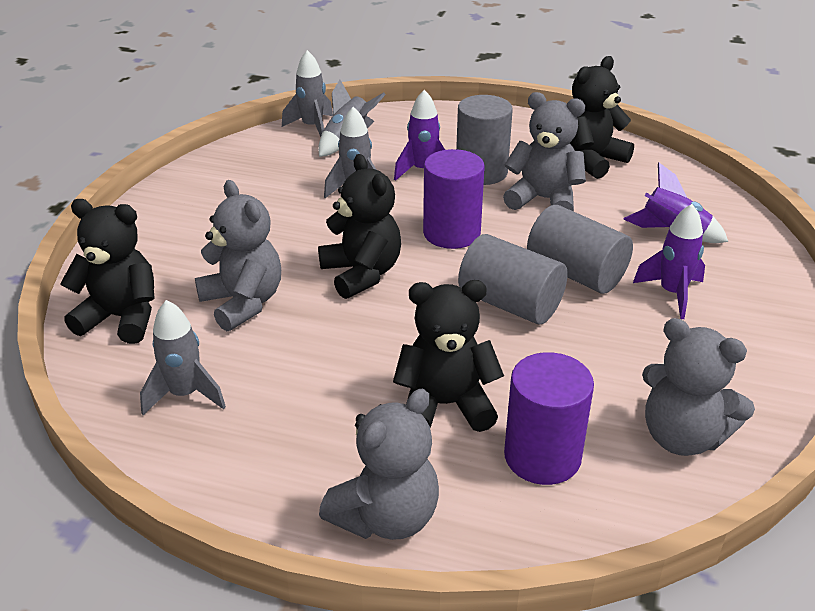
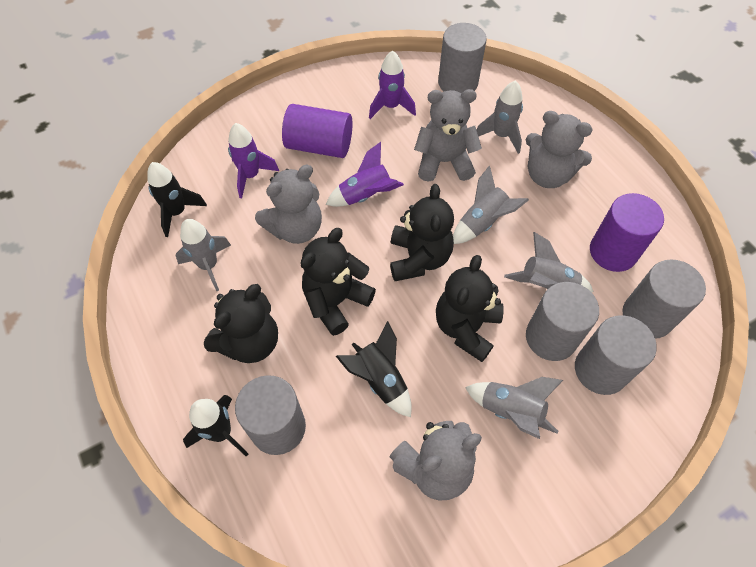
black rocket: none = 0 -> [147,162,207,237] [183,395,248,457] [336,321,412,417] = 3
grey cylinder: [456,95,513,185] [458,234,568,325] [527,205,633,294] = 3 -> [235,375,306,455] [438,23,487,93] [526,282,599,361] [575,315,657,395] [622,259,706,339] = 5
grey rocket: [140,300,226,415] [282,50,333,137] [318,80,386,157] [324,107,377,198] = 4 -> [176,219,231,291] [453,166,529,244] [465,377,563,439] [477,80,523,154] [504,232,594,292] = 5

